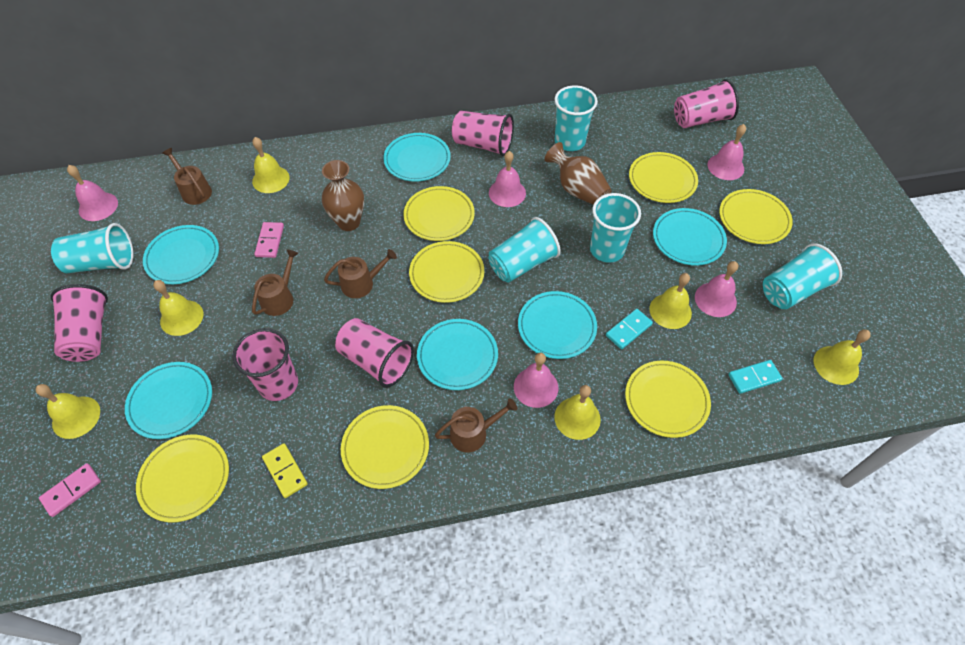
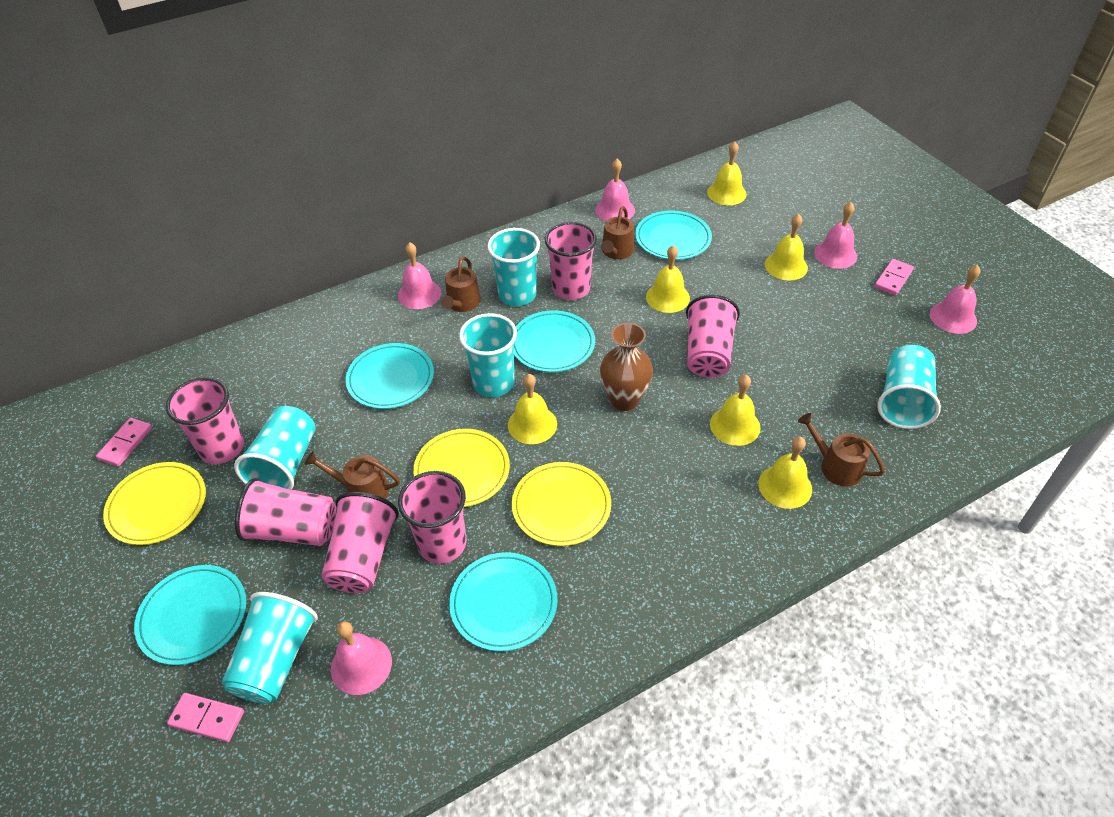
brown vase: [322,160,364,231] [545,142,611,205] = 2 -> [600,323,653,411] = 1
pink cup: [51,284,108,362] [232,328,298,401] [335,318,414,388] [452,111,514,156] [674,79,739,128] = 5 -> [166,377,244,464] [235,478,336,546] [322,492,399,593] [398,471,466,564] [545,222,597,300] [686,295,740,378] = 6
pink domino: [39,463,101,517] [254,222,284,258] = 2 -> [96,418,152,466] [167,693,244,742] [874,259,914,295] = 3
turquoise domino: [606,309,653,349] [728,360,783,394] = 2 -> none = 0
turquoise plate: [125,362,212,439] [143,225,219,284] [383,133,451,182] [417,319,498,390] [518,291,597,359] [653,208,727,266] = 6 -> [134,565,246,665] [345,343,434,409] [449,552,557,651] [514,310,595,372] [635,210,712,260] = 5
yellow domino: [262,443,308,498] = 1 -> none = 0
yellow plate: [136,435,229,522] [341,405,429,489] [403,186,475,241] [409,241,484,303] [625,361,711,438] [629,152,698,203] [719,189,793,244] = 7 -> [103,462,206,545] [413,429,510,507] [512,462,611,546] = 3

